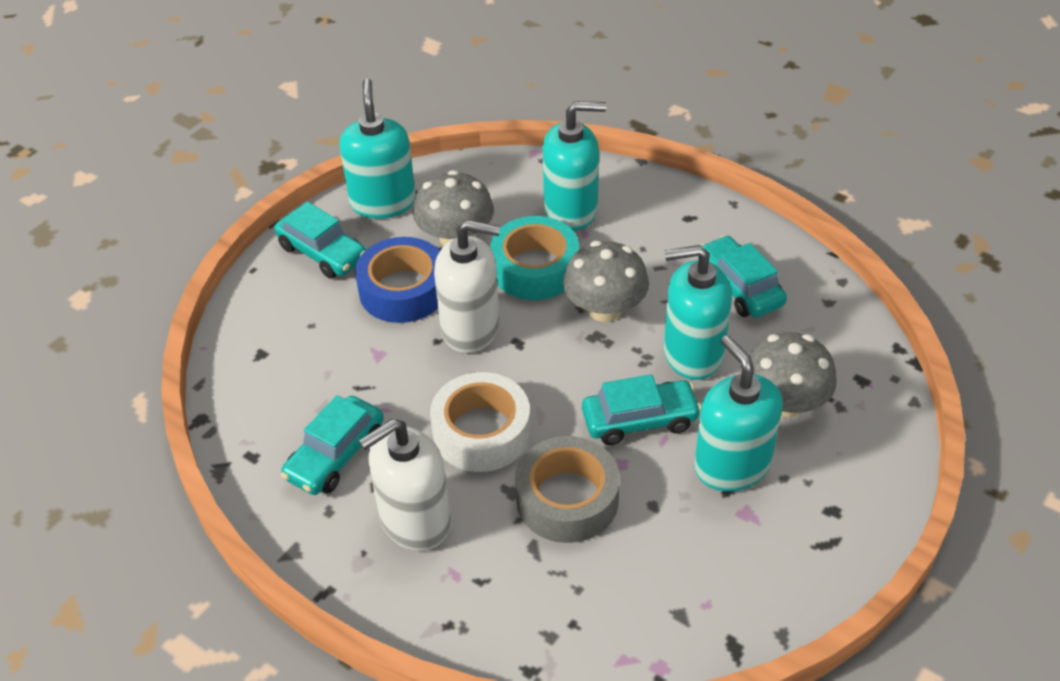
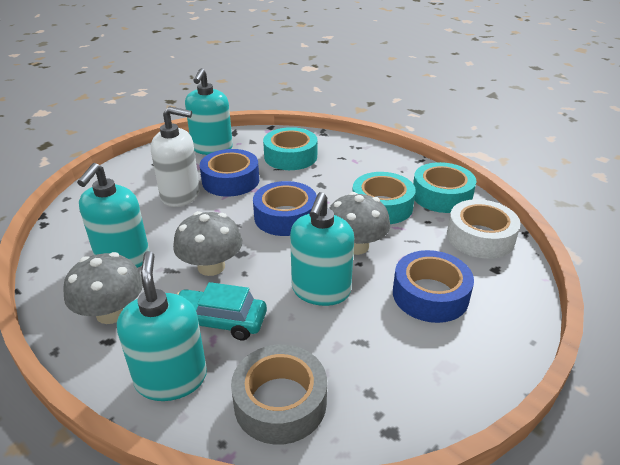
blue tape: [355,237,440,323] = 1 -> [200,149,259,197] [253,181,317,236] [393,250,474,323] = 3
turquoise car: [274,202,366,279] [281,395,384,495] [582,374,701,445] [698,235,787,318] = 4 -> [177,282,267,340] = 1
turquoise tape: [490,216,579,300] = 1 -> [263,127,318,170] [352,172,416,224] [413,162,476,213] = 3
white soap dispenser: [359,419,451,551] [434,220,500,353] = 2 -> [151,106,200,207] = 1

